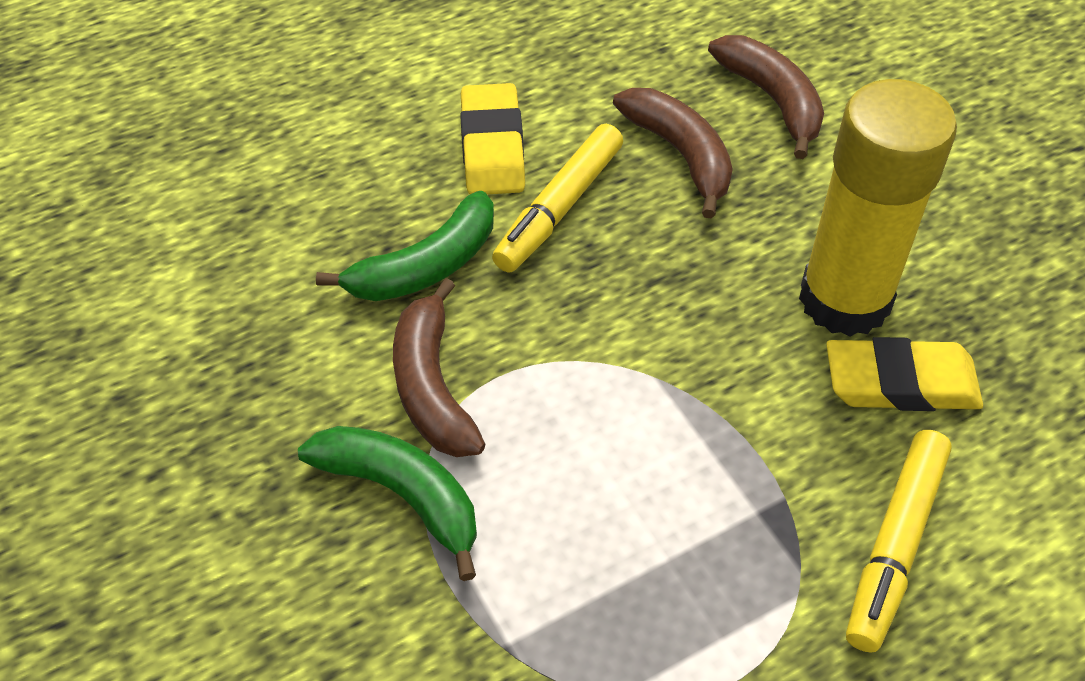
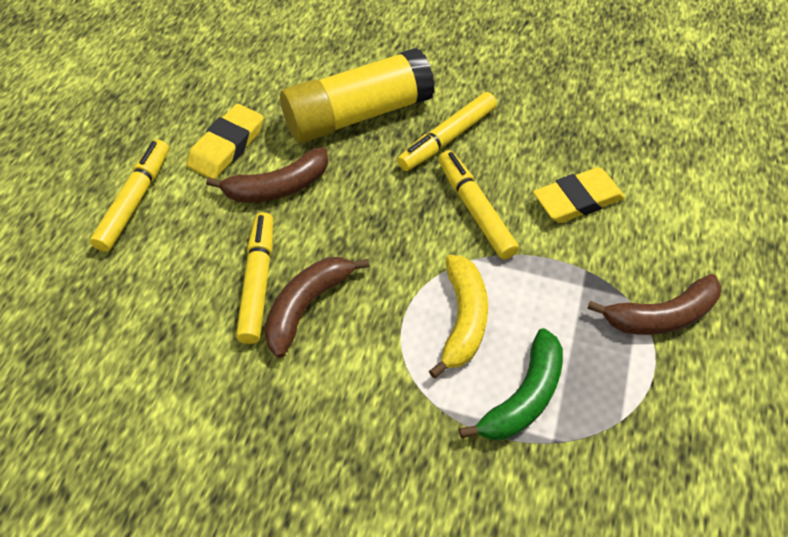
green banana: [298,426,477,581] [316,191,494,301] = 2 -> [459,328,563,440] = 1
yellow banana: none = 0 -> [429,255,488,378] = 1
yellow marker: [492,124,623,272] [846,430,952,653] = 2 -> [90,140,169,252] [236,212,273,344] [397,92,497,171] [439,150,519,260] = 4

